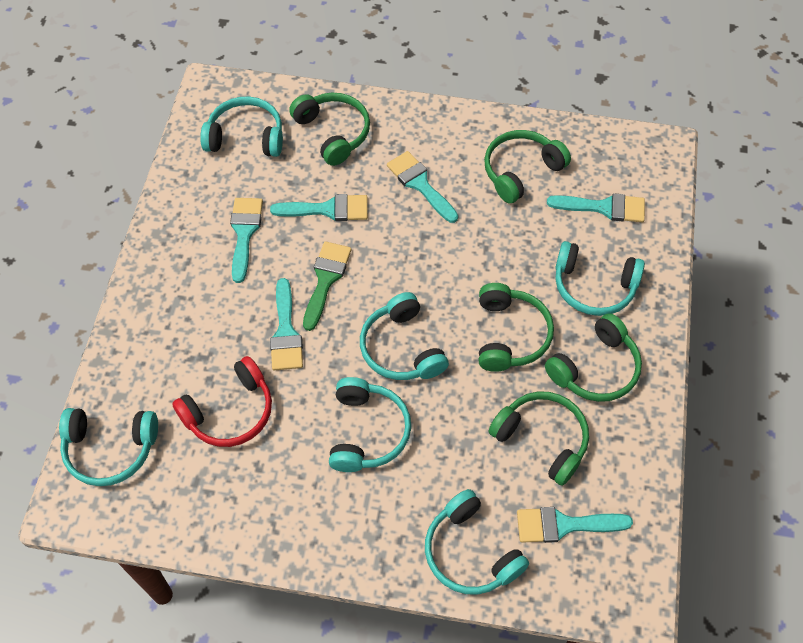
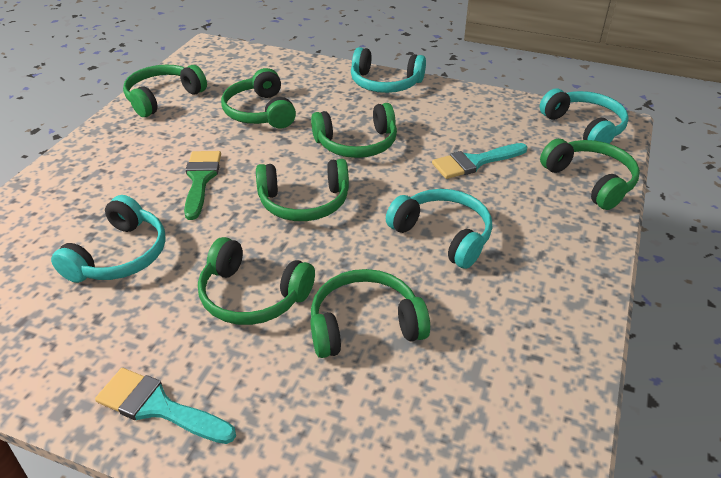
green headphones: [289,93,370,166] [479,283,554,372] [484,130,571,204] [489,392,589,486] [545,313,642,402] = 5 -> [123,65,207,117] [198,237,315,325] [221,68,296,129] [256,159,349,221] [310,269,430,358] [311,103,397,158] [540,139,640,210] = 7
red headphones: [172,356,272,447] = 1 -> none = 0
turquoise brush: [230,198,263,283] [270,194,368,221] [270,278,303,370] [387,151,458,223] [517,507,633,543] [547,193,645,222] = 6 -> [95,368,236,444] [432,143,527,179] = 2
turquoise headphones: [59,408,158,486] [200,97,283,157] [329,377,411,472] [360,292,449,380] [425,489,529,595] [555,241,645,316] = 6 -> [51,195,166,283] [351,47,426,93] [386,189,492,269] [540,88,629,144] = 4

